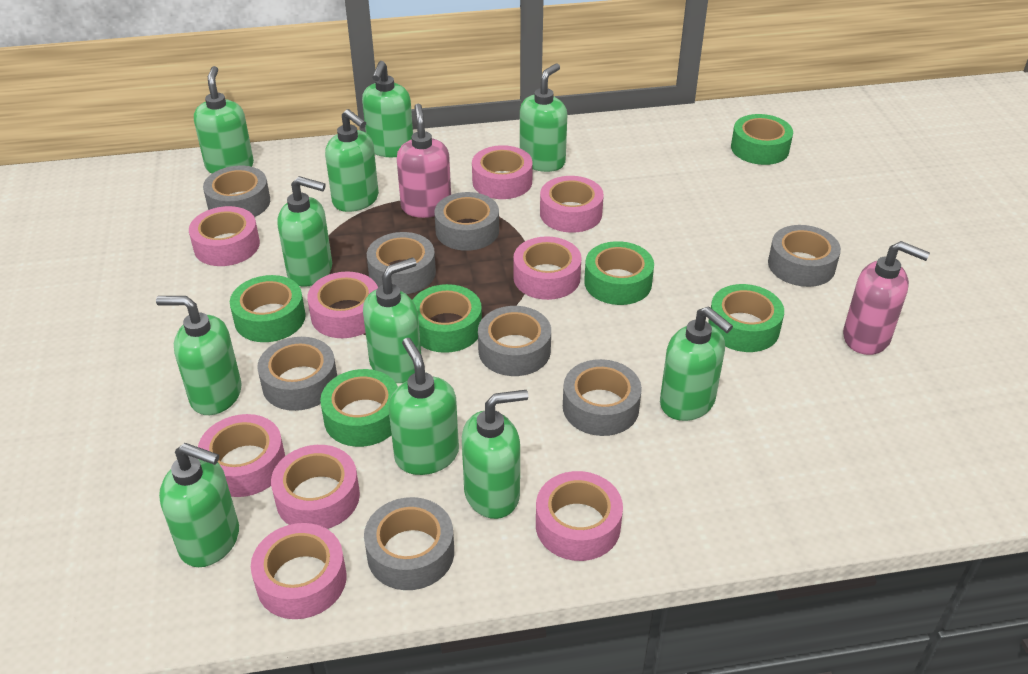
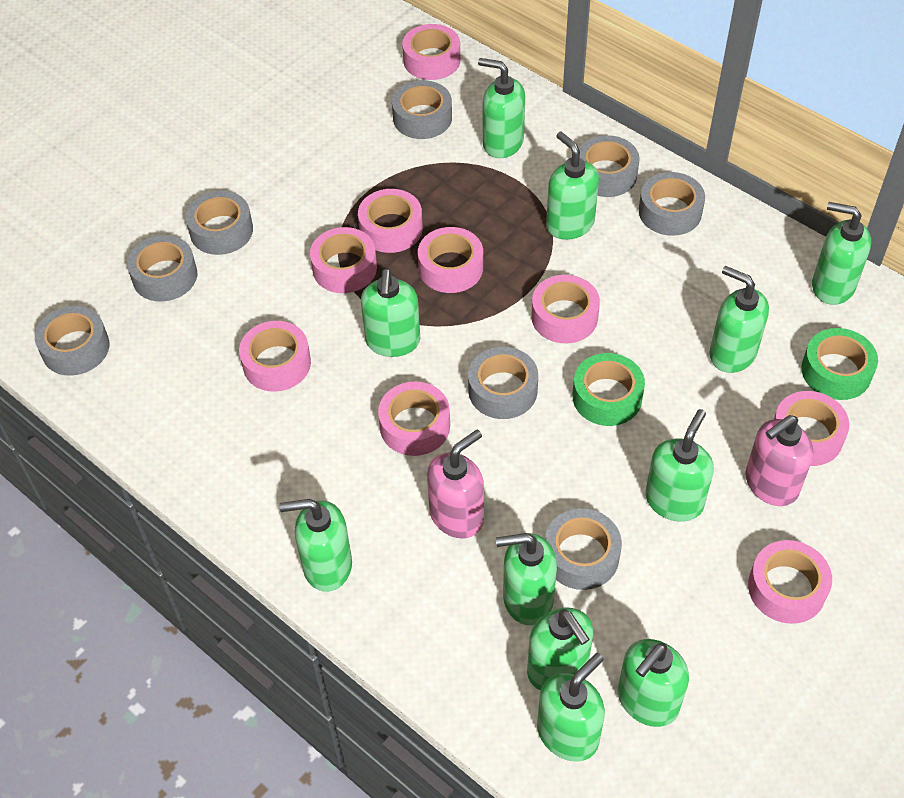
green tape: [230,275,306,342] [320,369,398,447] [412,284,482,353] [584,241,654,305] [708,284,784,352] [731,114,793,165] = 6 -> [572,353,645,426] [802,328,878,400] = 2

